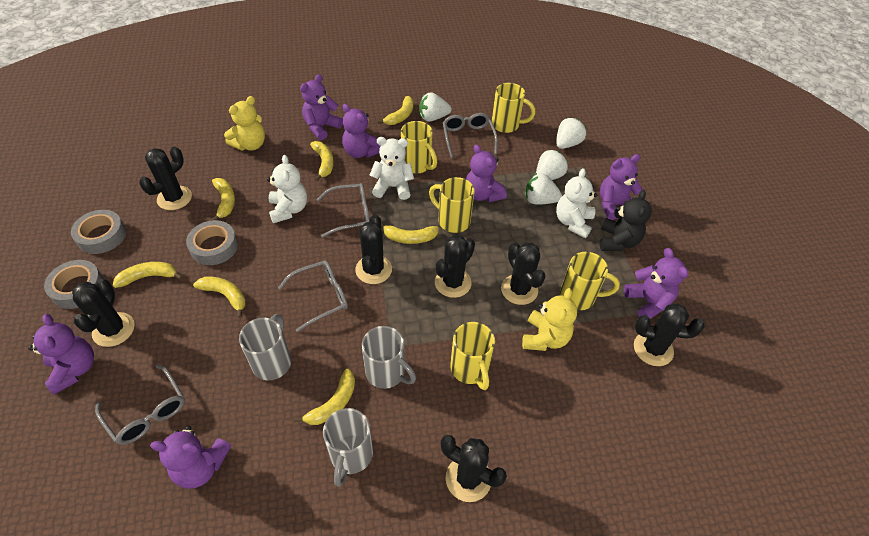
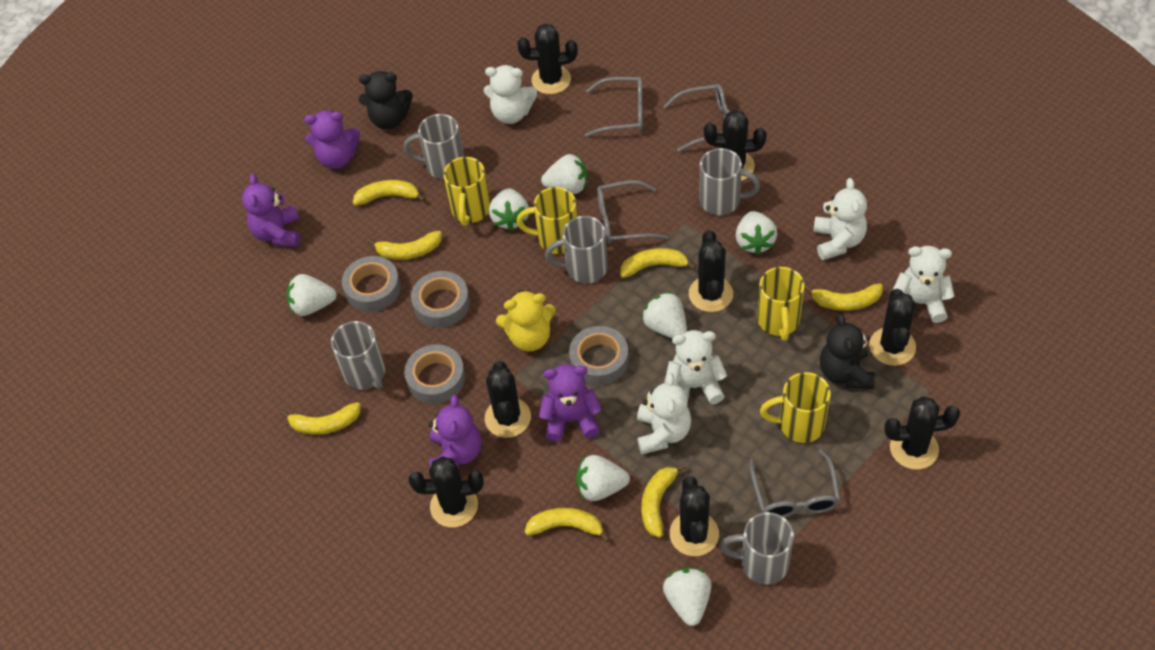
black cactus: [72,279,135,347] [139,147,192,210] [355,214,392,284] [435,235,475,298] [441,435,507,502] [501,242,546,305] [634,304,705,366] = 7 -> [409,456,484,527] [485,361,531,438] [517,24,578,94] [669,476,719,556] [689,230,733,312] [704,110,767,181] [869,289,916,366] [884,396,960,469] = 8
black teddy bear: [600,190,652,251] = 1 -> [359,71,413,129] [820,314,875,389] = 2
grey mug: [239,314,291,380] [323,408,373,487] [362,326,416,389] = 3 -> [331,321,385,390] [404,114,464,179] [545,216,608,283] [699,148,760,215] [720,512,794,585] = 5
grey tape: [44,260,104,309] [71,210,126,254] [186,220,238,265] = 3 -> [342,256,401,312] [404,344,465,404] [411,271,470,328] [569,326,629,385] = 4
purple teddy bear: [28,314,94,395] [150,426,231,489] [300,74,343,140] [342,104,380,158] [466,144,507,202] [600,154,643,220] [624,248,688,319] = 7 -> [242,174,300,247] [304,110,360,169] [429,395,481,469] [539,364,602,442] = 4
white strawberry: [419,92,451,122] [525,173,562,205] [536,149,568,180] [556,118,586,149] = 4 -> [286,274,337,316] [489,188,529,231] [541,154,587,194] [576,455,630,501] [642,292,687,338] [663,568,712,626] [736,211,778,255] = 7
white teddy bear: [267,155,307,223] [370,137,414,200] [556,168,597,238] = 3 -> [484,65,537,124] [637,373,691,454] [665,330,727,404] [813,178,867,260] [893,246,955,323] = 5
yellow mug: [401,121,437,174] [429,177,475,233] [450,322,495,390] [492,83,535,133] [560,252,620,310] = 5 -> [443,157,490,226] [517,187,577,254] [757,267,804,341] [760,372,831,443] = 4
yellow teddy bear: [224,96,265,151] [522,288,577,351] = 2 -> [496,290,556,352] = 1

